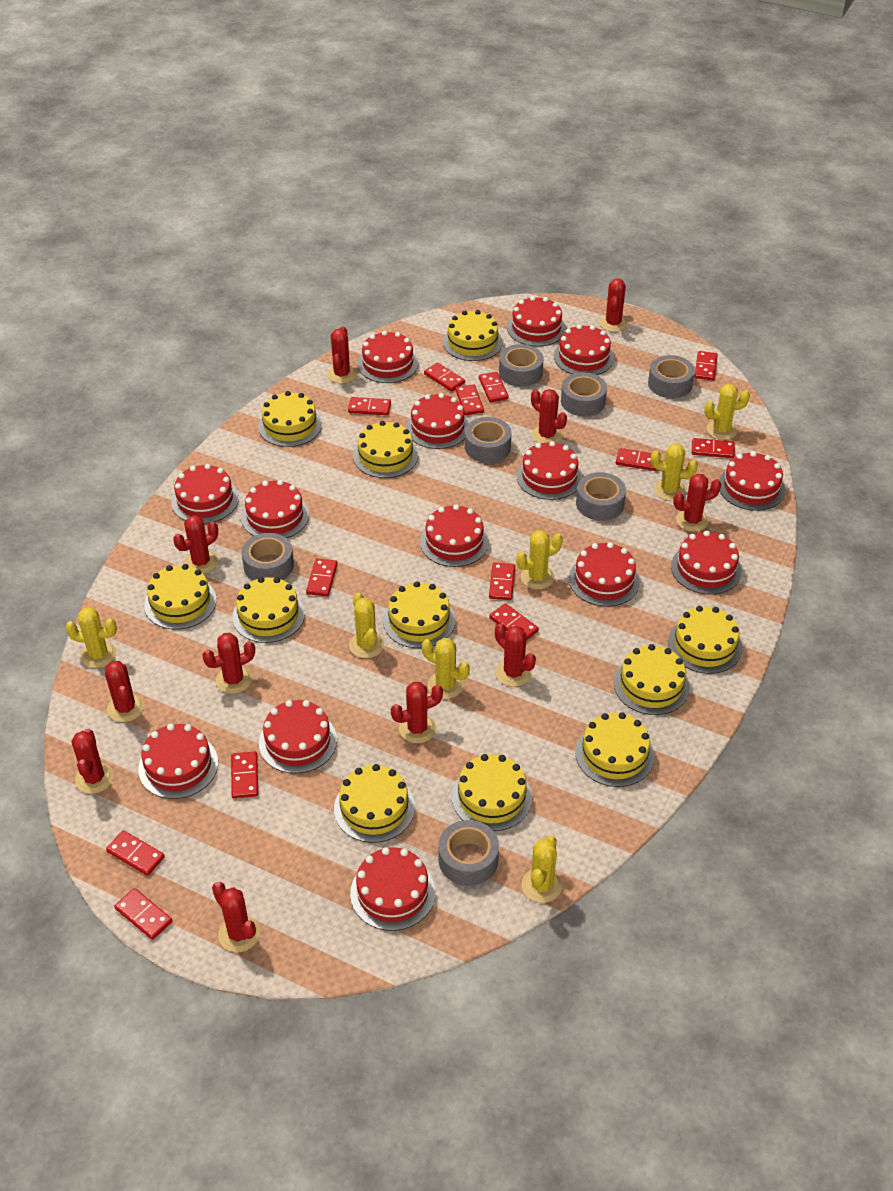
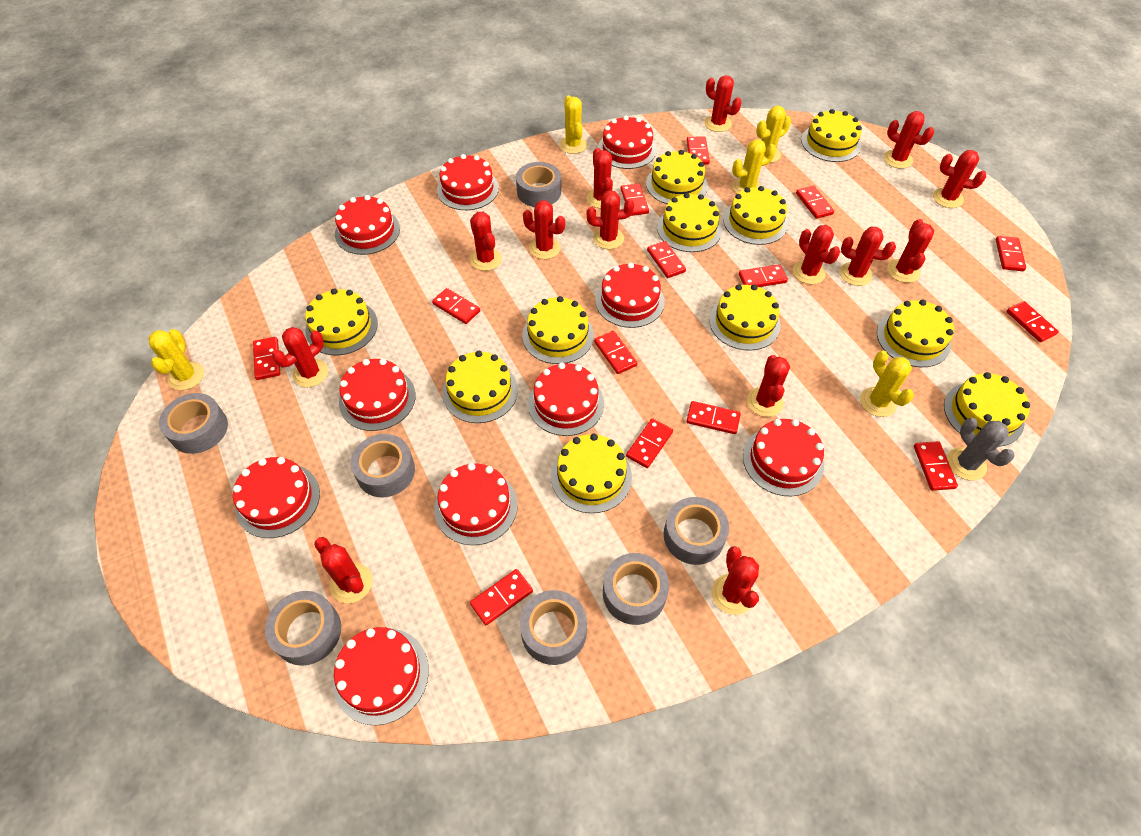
grey cactus: none = 0 -> [947,418,1014,480] = 1
red cactus: [71,729,114,794] [105,661,144,722] [173,515,218,574] [202,633,255,694] [212,882,260,952] [327,326,357,383] [391,682,443,743] [495,623,536,687] [531,389,567,444] [599,278,628,332] [673,474,721,532] = 11 -> [272,327,328,387] [314,537,373,603] [470,212,502,271] [523,200,565,259] [586,190,634,249] [587,148,613,208] [704,75,741,132] [712,546,759,615] [747,355,790,417] [793,225,840,284] [840,227,896,286] [884,111,934,169] [887,219,934,283] [933,150,986,208] = 14
red cake: [138,724,218,799] [171,464,239,524] [241,480,309,538] [259,700,337,774] [350,847,435,931] [358,331,418,383] [406,393,469,449] [420,504,489,567] [507,296,566,347] [517,441,582,500] [554,324,614,375] [569,542,640,607] [671,531,742,595] [719,451,785,511] = 14 -> [233,457,320,538] [333,627,429,725] [335,195,400,255] [339,359,416,431] [434,463,518,545] [437,154,499,210] [528,363,604,436] [595,263,665,328] [598,115,657,169] [743,419,824,496] = 10
red domino: [106,830,165,876] [114,888,172,940] [231,751,258,798] [306,559,338,596] [348,397,391,415] [424,363,465,392] [456,384,484,415] [479,372,509,402] [489,563,515,600] [489,603,539,640] [616,448,658,471] [692,438,735,458] [695,351,718,380] = 13 -> [253,337,280,380] [432,288,480,324] [470,569,533,625] [594,331,638,374] [621,184,649,216] [626,418,673,468] [647,241,686,278] [686,137,710,165] [686,401,741,434] [739,264,788,287] [796,185,834,219] [914,441,958,491] [996,236,1026,271] [1006,301,1059,342] = 14
yellow cactus: [65,607,117,668] [349,593,384,658] [422,638,470,699] [516,530,563,589] [522,835,562,903] [651,443,698,501] [704,384,750,440] = 7 -> [148,329,204,390] [559,95,587,154] [732,139,776,194] [756,106,791,163] [860,351,914,417] = 5

